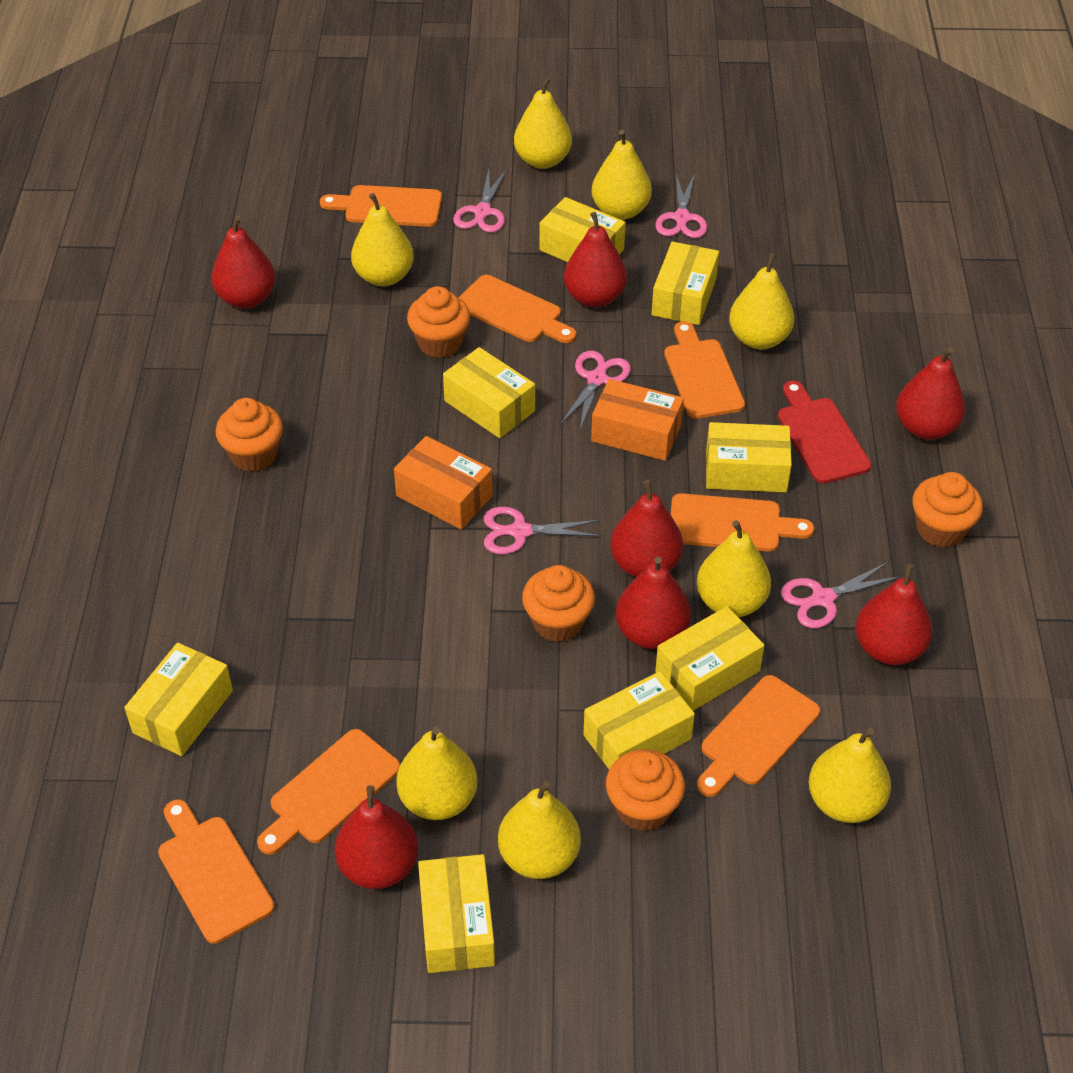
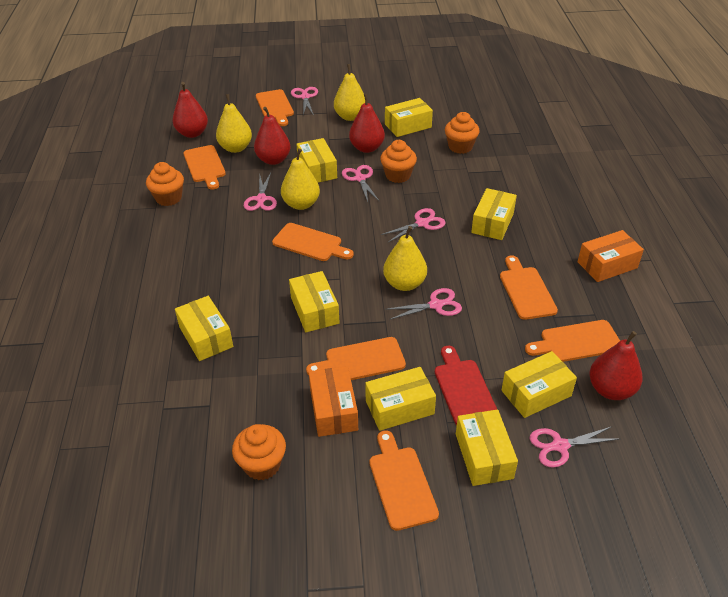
orange cupcake: [216,398,283,472] [407,286,470,358] [522,565,595,642] [606,749,685,832] [912,472,983,547] = 5 -> [146,162,184,206] [232,424,286,481] [380,140,417,183] [445,112,480,154] = 4
pink scissors: [453,169,507,233] [484,507,602,554] [560,351,631,430] [655,173,707,238] [781,562,901,628] = 5 -> [244,173,277,211] [291,87,318,115] [342,165,379,202] [381,208,446,242] [387,288,462,320] [530,426,619,468] = 6
red pear: [211,216,276,308] [334,785,418,889] [564,212,627,307] [610,480,683,577] [616,556,691,649] [855,564,933,665] [896,347,966,440] = 7 -> [172,82,208,138] [254,107,290,165] [349,94,385,153] [589,331,643,400] = 4
yellow pear: [351,193,414,286] [396,726,478,820] [498,781,581,879] [514,77,572,169] [592,130,652,220] [697,520,771,617] [729,253,794,350] [809,727,891,823] = 8 -> [216,94,252,153] [281,148,320,210] [334,64,365,121] [383,226,427,291] = 4

